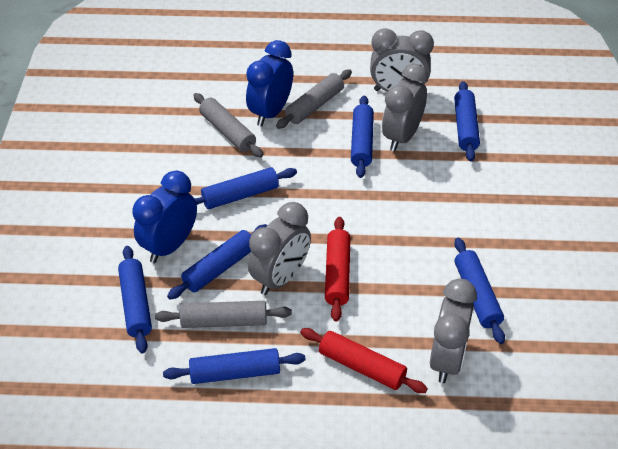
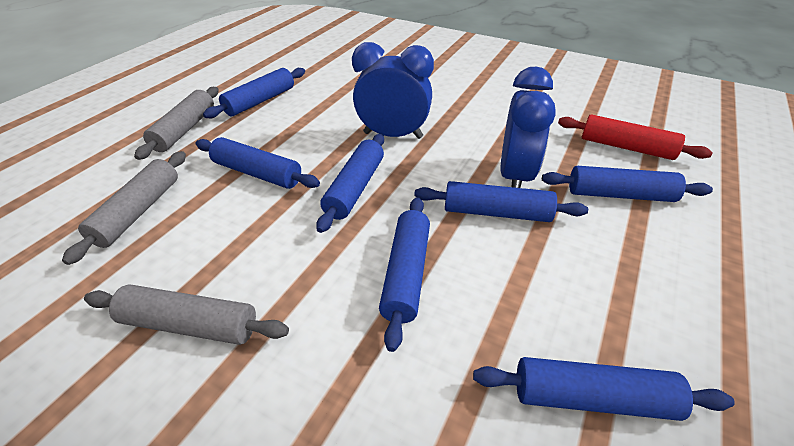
grey clock: [248,202,311,295] [370,28,434,92] [382,64,428,151] [430,278,477,383] = 4 -> none = 0
red rolling pin: [300,328,428,393] [325,217,350,322] = 2 -> [558,114,713,160] = 1

